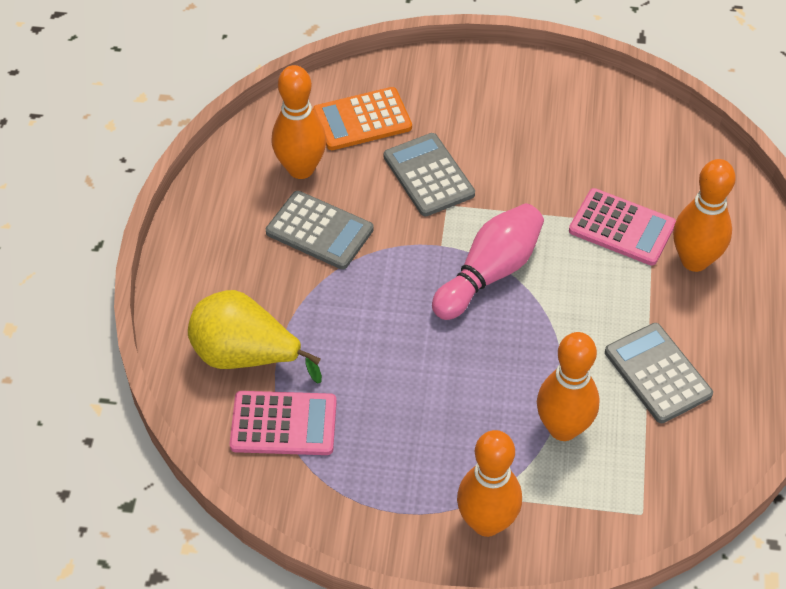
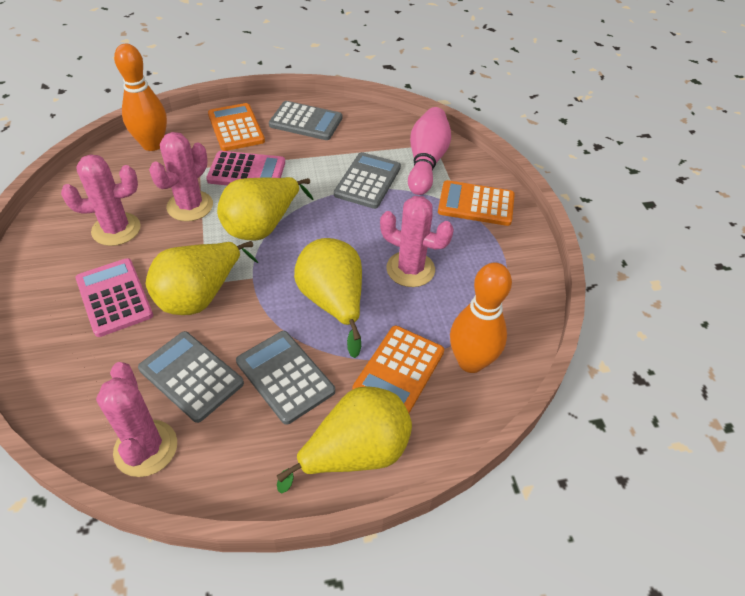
grey calculator: [266,191,374,269] [384,133,475,217] [605,323,713,423] = 3 -> [138,331,244,423] [236,331,335,425] [269,101,342,140] [334,152,401,209] = 4
orange bowling pin: [271,65,326,179] [457,430,522,537] [537,332,600,441] [673,159,736,272] = 4 -> [114,44,167,151] [450,263,512,373] = 2
orange calculator: [313,87,412,150] = 1 -> [208,103,265,151] [352,326,444,413] [438,180,515,226] = 3
pink cactus: none = 0 -> [61,154,141,246] [96,362,177,477] [149,132,213,221] [380,196,454,287] = 4
yellow pear: [188,290,322,384] = 1 -> [146,241,258,315] [217,177,313,240] [277,386,412,494] [294,238,362,358] = 4

